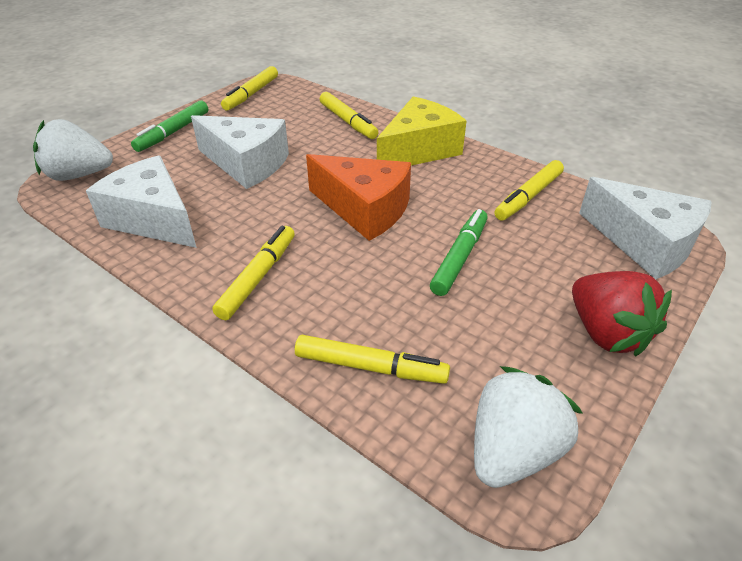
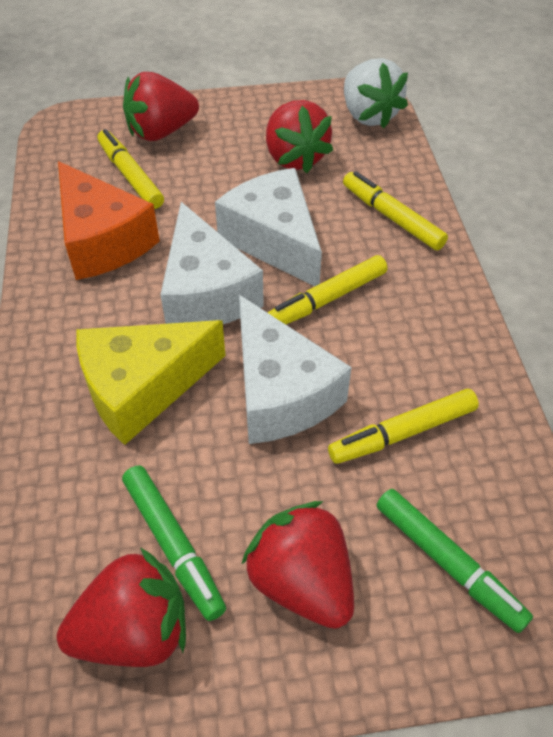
red strawberry: [572,271,672,356] = 1 -> [57,547,186,667] [123,72,199,141] [241,501,354,629] [266,100,333,173] = 4
white strawberry: [33,119,113,181] [474,366,582,488] = 2 -> [344,58,408,128] = 1
yellow marker: [212,226,295,320] [221,66,278,110] [295,335,450,384] [320,92,379,139] [494,160,564,221] = 5 -> [97,129,164,209] [267,255,387,324] [328,389,479,464] [343,171,448,250] = 4

